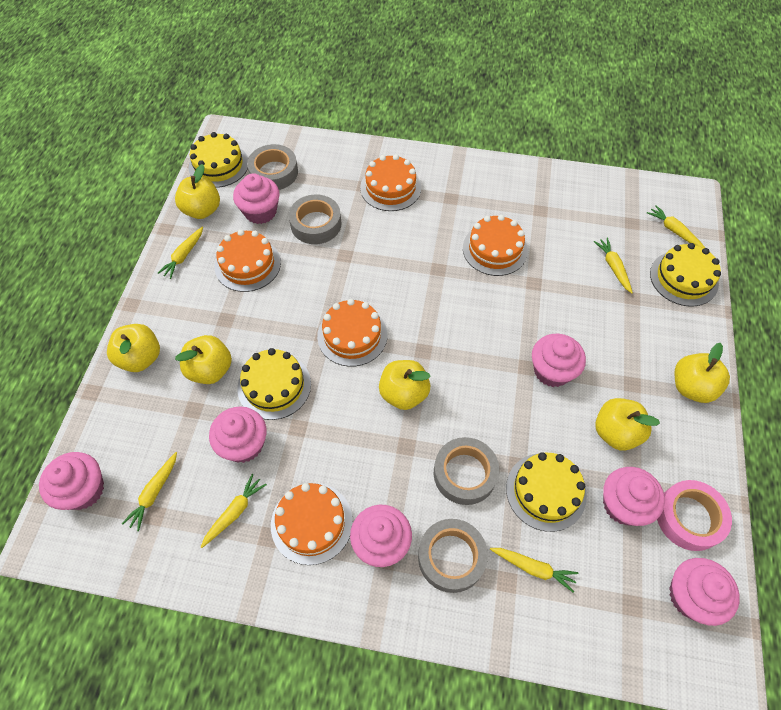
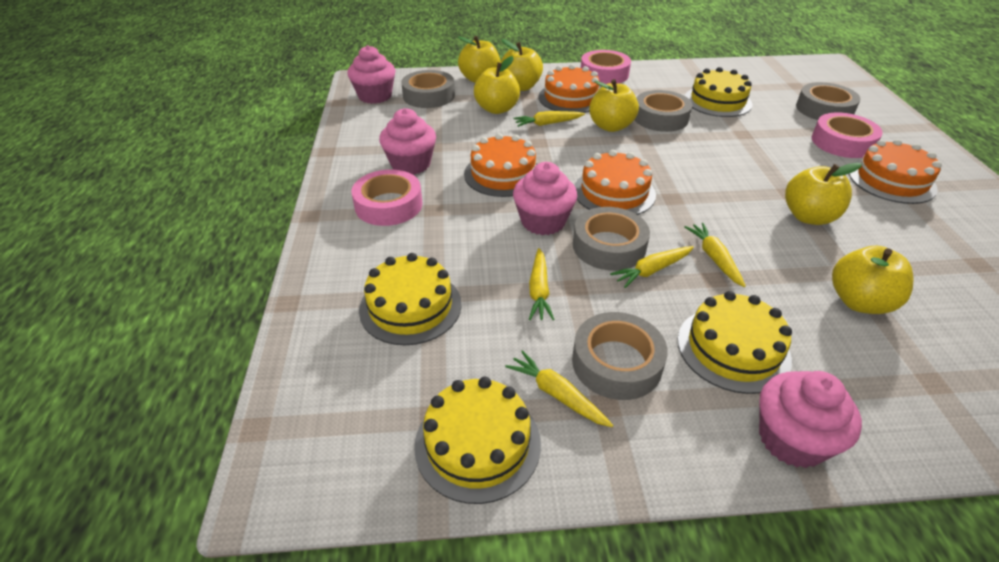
grey tape: [247,144,298,190] [289,194,341,244] [418,519,488,593] [434,437,499,505] = 4 -> [401,70,455,108] [572,312,668,400] [573,207,650,271] [635,90,692,132] [796,82,861,120] = 5
orange cake: [215,230,281,292] [271,483,353,565] [317,299,387,367] [360,154,421,211] [463,215,528,276] = 5 -> [464,133,537,197] [538,64,600,113] [574,150,656,215] [849,139,942,204] = 4
pink cupcake: [39,452,104,510] [209,406,267,463] [233,173,280,224] [350,505,412,567] [532,334,586,387] [603,467,665,526] [669,558,740,626] = 7 -> [347,45,395,104] [379,108,436,175] [513,162,577,235] [759,371,862,468] = 4
pink tape: [657,480,732,551] = 1 -> [351,169,422,226] [581,50,631,84] [812,113,883,158] = 3
yellow carrot: [122,452,177,531] [158,226,203,279] [201,474,267,548] [490,548,579,592] [594,238,633,293] [647,205,705,248] = 6 -> [505,350,613,427] [514,111,585,127] [529,248,555,320] [610,246,694,288] [684,223,746,287] = 5

